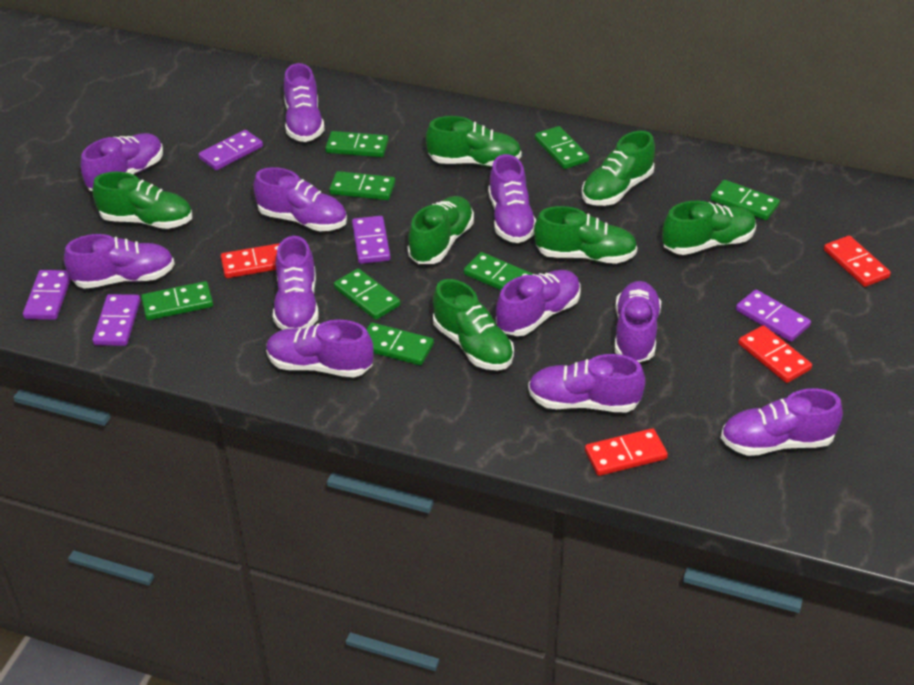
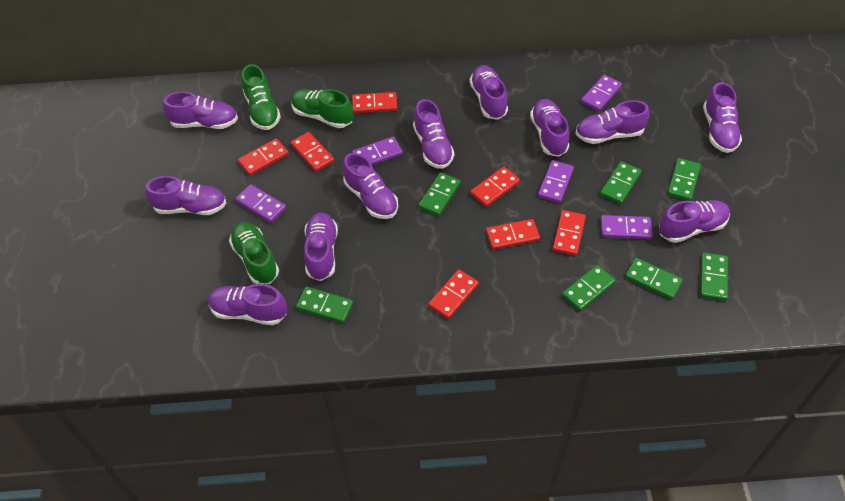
green domino: [141,281,213,320] [325,131,389,157] [329,171,395,200] [334,269,400,320] [366,322,434,366] [464,252,533,290] [535,126,589,169] [710,180,780,220] = 8 -> [296,287,353,323] [418,172,461,216] [562,265,616,311] [600,161,641,204] [625,258,683,300] [667,158,701,201] [700,253,728,301] = 7
green shoe: [92,172,192,229] [408,196,474,264] [426,116,522,167] [433,279,514,370] [534,206,637,264] [582,131,655,206] [662,201,756,255] = 7 -> [229,222,279,284] [241,64,281,130] [291,89,353,128] = 3
red domino: [221,243,280,278] [585,428,668,476] [738,325,812,383] [824,236,891,287] = 4 -> [238,139,289,176] [291,132,334,172] [352,92,397,113] [428,270,479,319] [470,167,520,207] [486,219,540,250] [553,210,586,256] = 7

